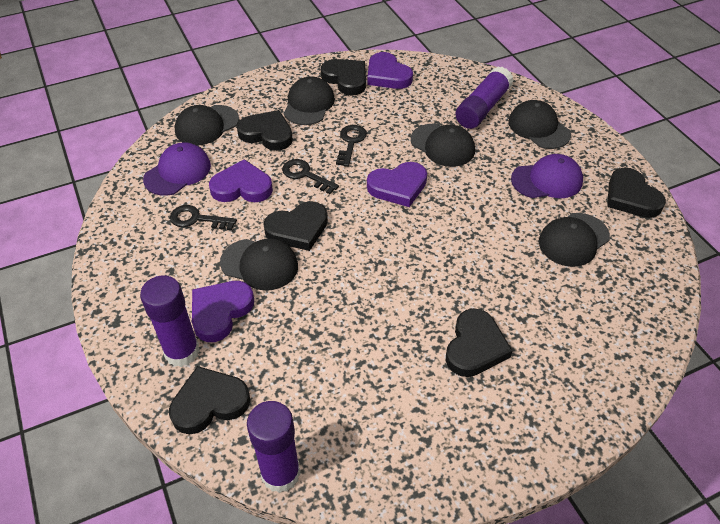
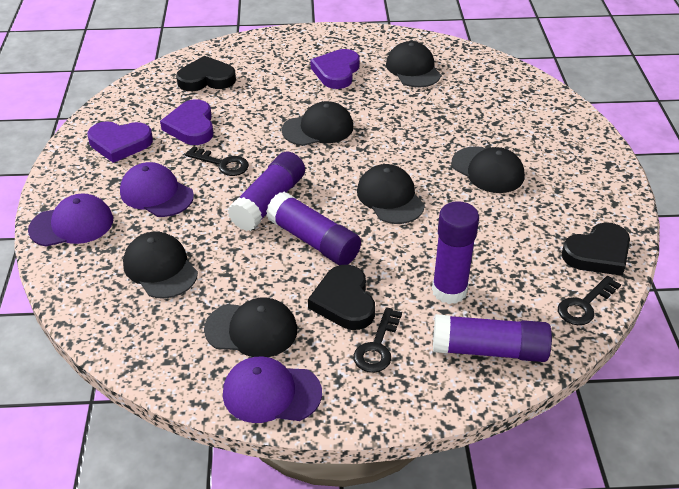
black heart: [169,366,250,434] [237,110,293,151] [263,201,328,251] [321,59,366,96] [446,309,513,377] [607,168,666,218] = 6 -> [176,56,236,91] [308,265,375,330] [562,222,630,276] = 3
purple cap: [143,142,211,196] [511,154,583,198] = 2 -> [28,193,113,247] [120,162,194,217] [223,357,322,423] = 3
purple glue stick: [140,276,200,367] [247,401,300,493] [455,67,514,129] = 3 -> [228,152,305,231] [266,192,361,265] [432,201,479,304] [433,314,552,362] = 4
purple heart: [192,281,254,342] [209,159,273,202] [367,52,413,89] [367,162,427,207] = 4 -> [87,121,153,163] [160,99,214,145] [310,49,360,89] = 3

